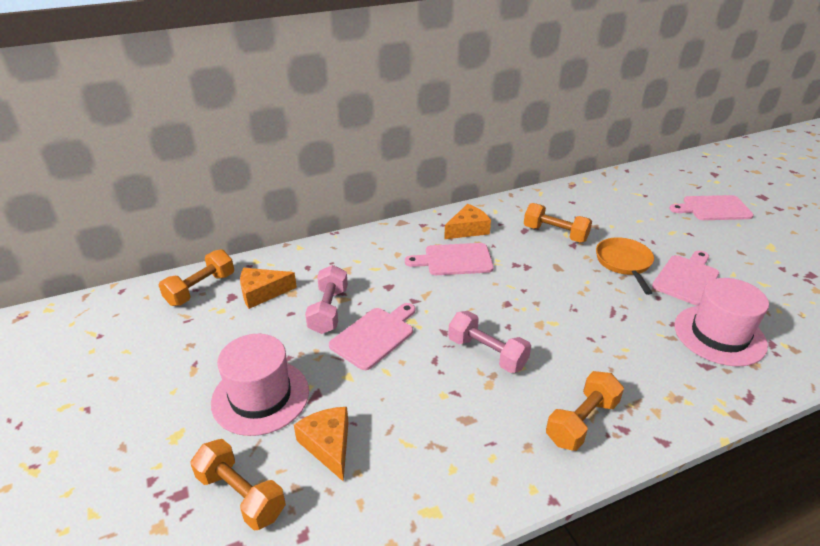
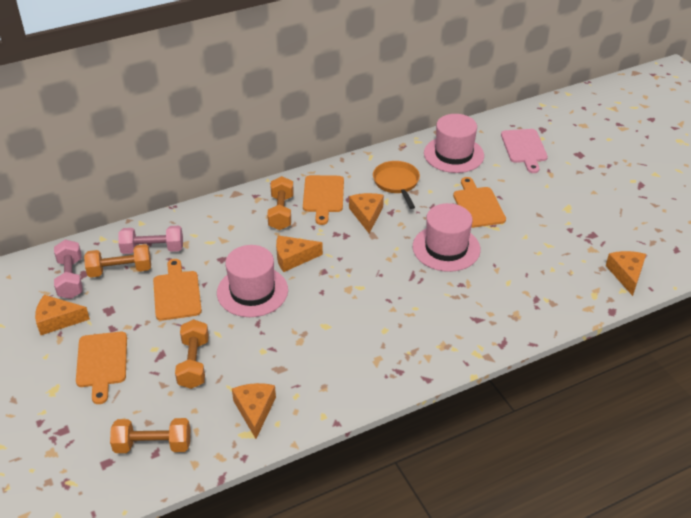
orange cheese: [240,268,297,309] [294,407,349,482] [444,204,491,239] = 3 -> [35,295,90,335] [232,383,276,439] [276,235,323,272] [349,193,384,233] [606,251,646,296] = 5
orange cutting board: none = 0 -> [76,332,127,404] [153,259,202,321] [303,175,344,225] [453,177,506,228] = 4
pink cutting board: [329,303,415,370] [405,243,494,275] [652,250,719,305] [669,195,754,220] = 4 -> [501,129,548,173] = 1
pink hat: [211,334,309,436] [674,278,769,367] = 2 -> [217,245,288,317] [413,203,481,272] [424,114,484,173] = 3

